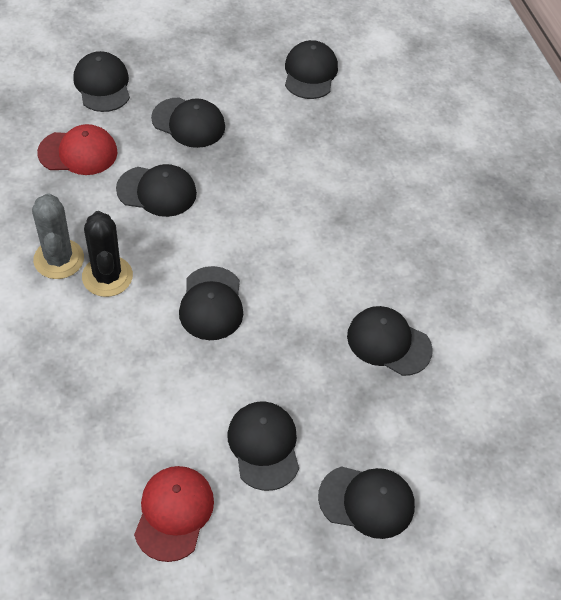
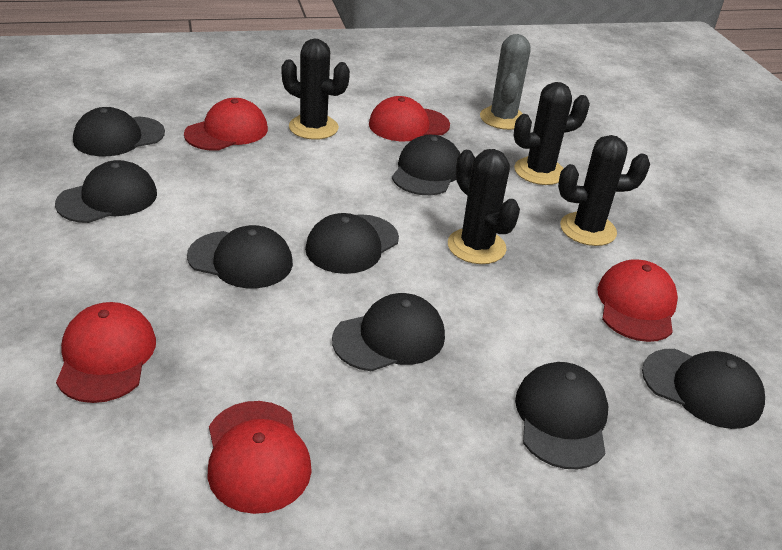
black cactus: [82,211,133,297] = 1 -> [281,39,350,140] [448,149,520,264] [514,82,590,185] [558,135,650,246] = 4
red cap: [37,124,118,175] [134,466,214,562] = 2 -> [56,302,156,403] [184,98,268,151] [207,401,312,514] [369,96,450,141] [597,259,678,342] = 5

